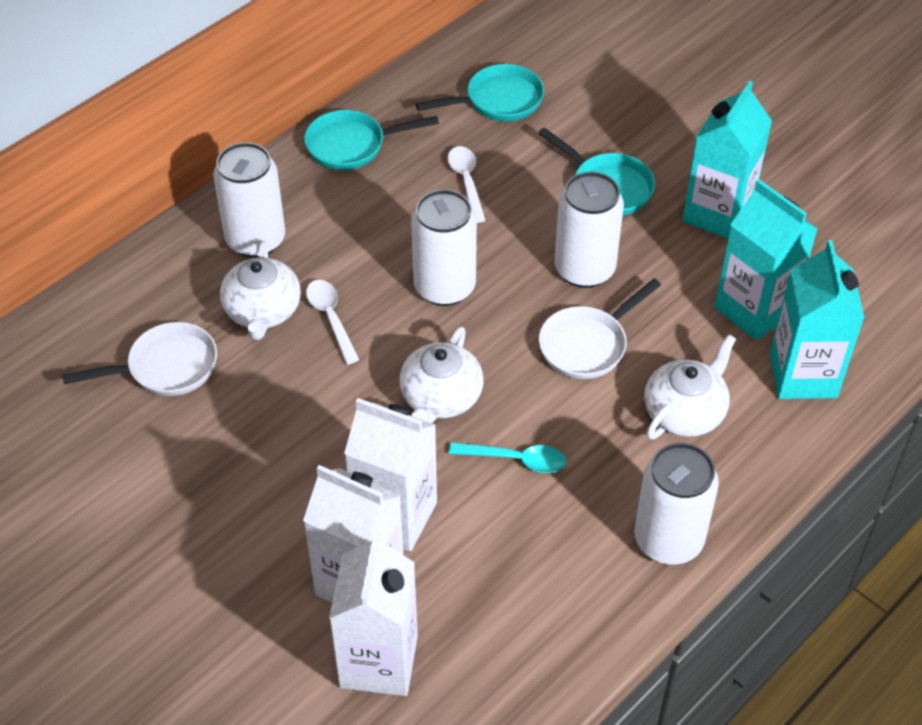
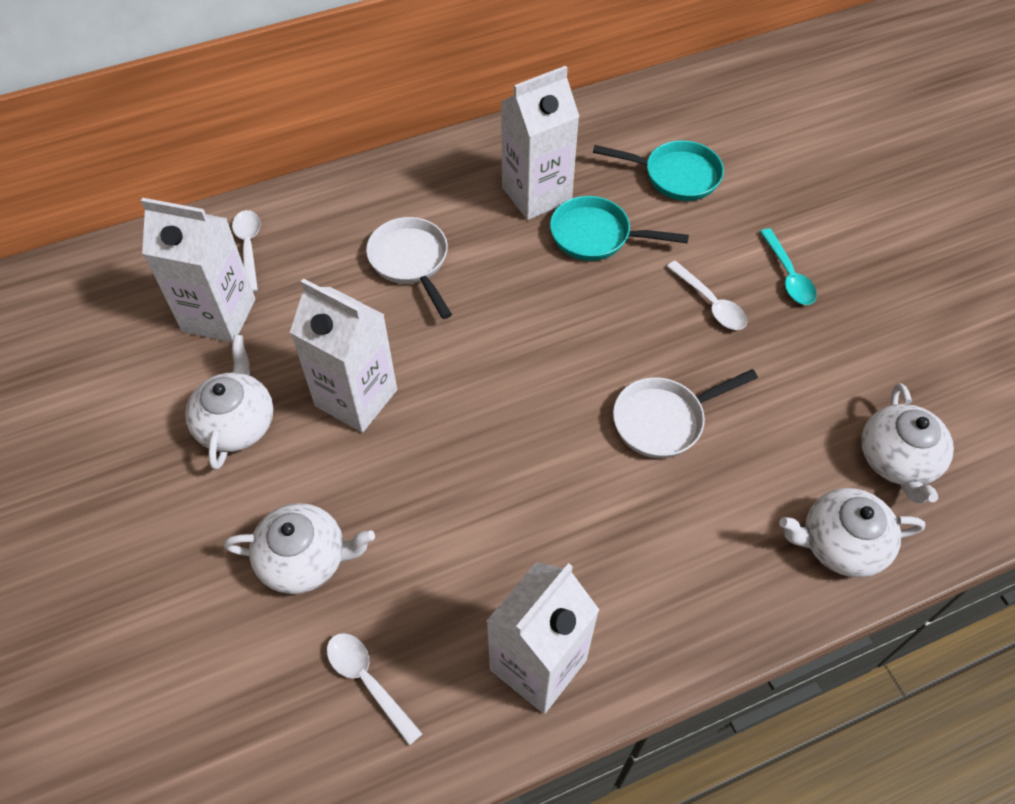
turquoise carton: [683,80,772,239] [714,179,818,340] [770,240,865,399] = 3 -> none = 0
turquoise pan: [304,110,439,170] [416,64,544,121] [538,128,655,215] = 3 -> [550,196,689,261] [593,140,724,201] = 2
white can: [213,142,285,258] [411,189,477,306] [554,172,624,288] [634,443,719,565] = 4 -> none = 0
white carton: [303,465,403,603] [329,531,418,696] [344,398,437,552] = 3 -> [141,198,255,342] [290,279,397,433] [486,562,599,714] [501,66,579,220] = 4
white spoon: [306,280,359,364] [448,146,486,223] = 2 -> [232,210,261,292] [327,633,423,746] [666,261,747,330] = 3
white teapot: [220,241,301,340] [399,326,483,423] [644,335,736,439] = 3 -> [185,335,273,470] [224,503,375,594] [779,488,925,577] [861,383,954,503] = 4

